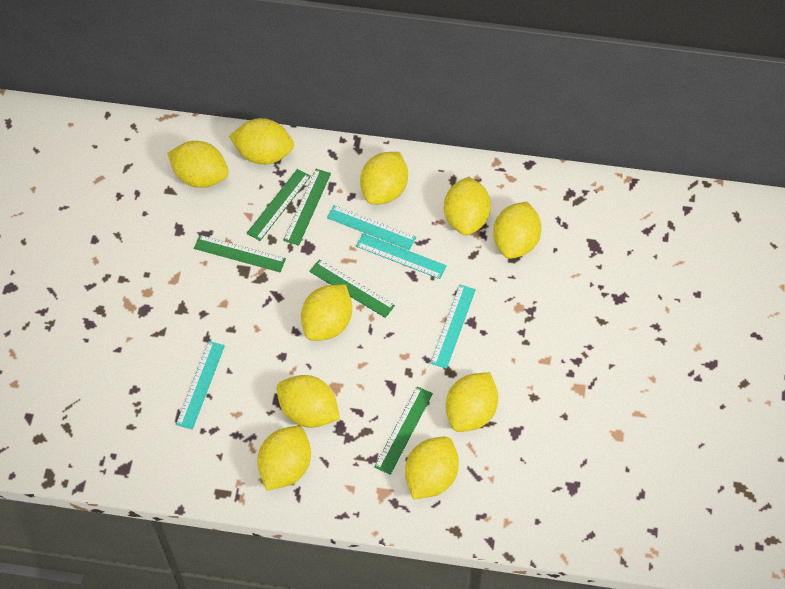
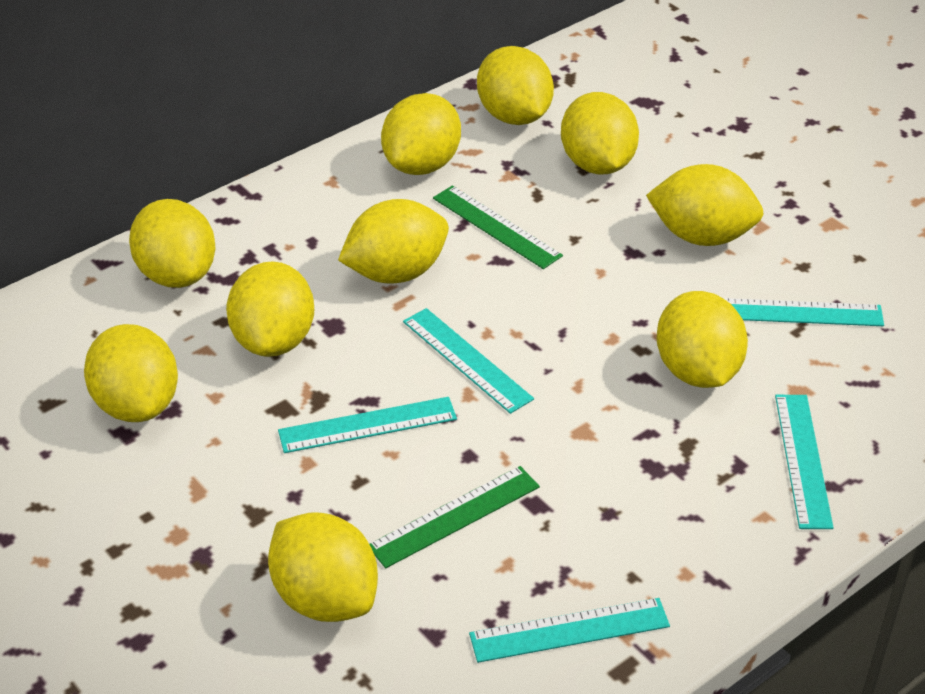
green ruler: [194,235,286,272] [247,169,311,241] [283,169,331,246] [309,259,395,318] [374,386,433,475] = 5 -> [369,466,540,568] [433,185,563,269] = 2
turquoise ruler: [176,341,225,430] [327,205,416,250] [356,233,447,279] [430,285,476,369] = 4 -> [278,397,457,453] [403,308,534,414] [469,598,670,663] [723,298,884,326] [775,395,834,529] = 5

